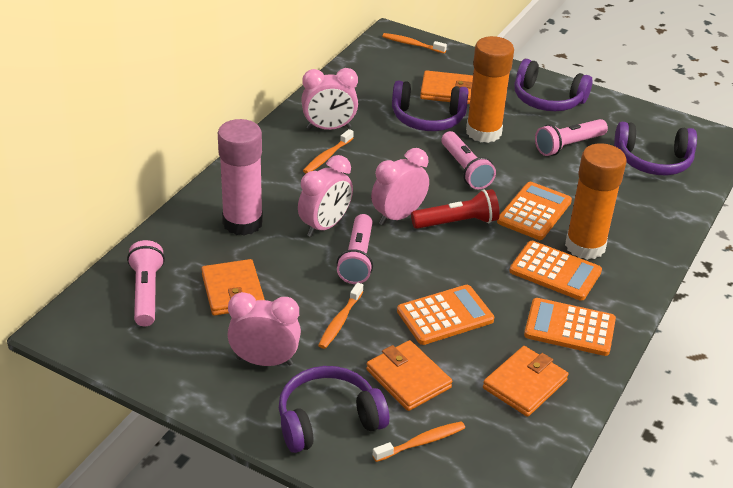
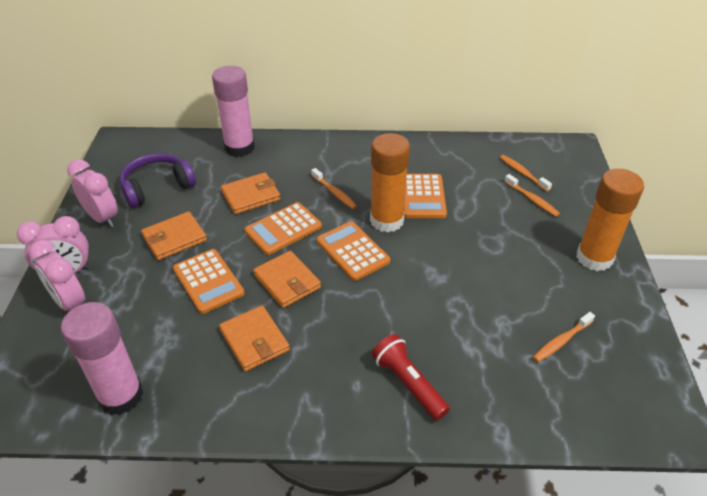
pink clock: [227,292,301,366] [298,155,353,237] [301,68,358,130] [371,148,429,225] = 4 -> [17,216,90,273] [29,240,85,311] [67,159,118,228] = 3
pink flashlight: [127,240,165,326] [337,214,373,284] [441,131,496,189] [535,119,608,156] = 4 -> none = 0
pink glue stick: [218,119,263,236] = 1 -> [61,302,143,415] [212,66,255,157] = 2
purple headphones: [279,366,389,453] [392,81,469,131] [514,59,593,111] [614,122,697,175] = 4 -> [120,153,196,208] = 1

